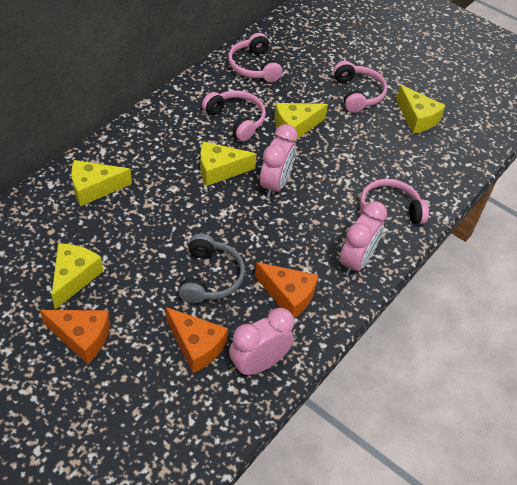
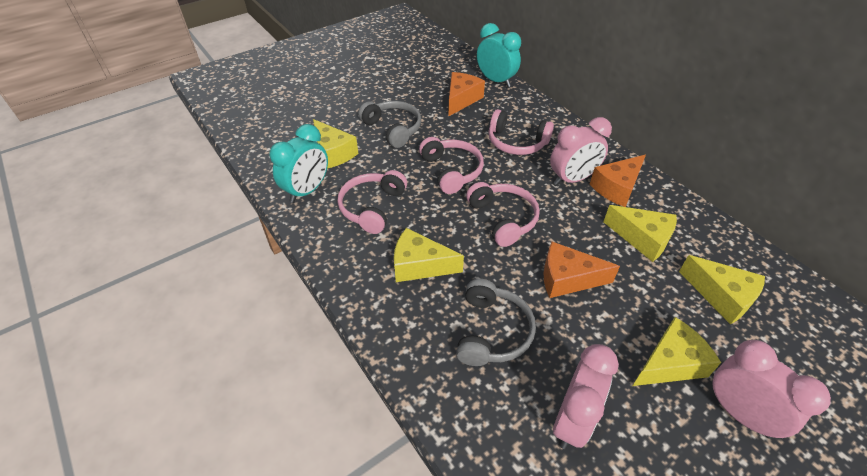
grey headphones: [178,233,245,304] = 1 -> [358,101,421,148] [456,279,536,366] = 2
turquoise clock: none = 0 -> [270,124,328,203] [477,23,521,87] = 2

